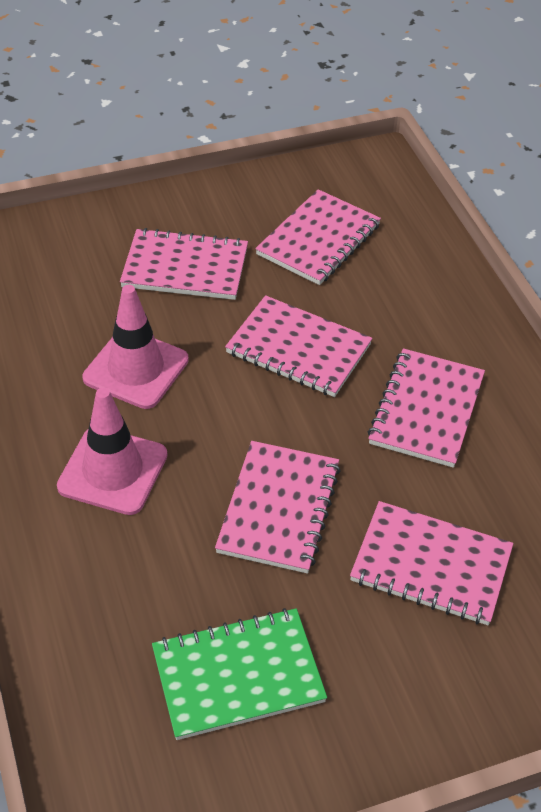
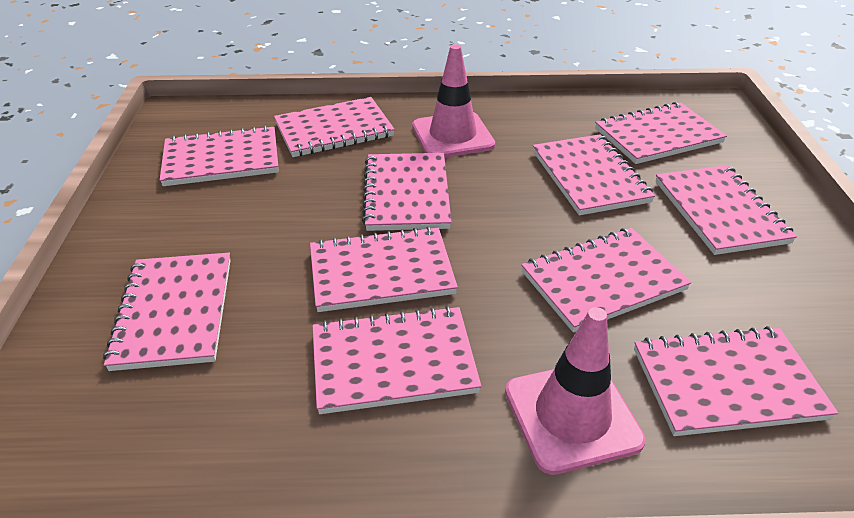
green notebook: [152,608,327,740] = 1 -> none = 0
pink notebook: [120,228,248,300] [215,441,341,574] [225,295,373,397] [255,189,381,285] [350,501,513,625] [368,348,485,468] = 6 -> [103,253,231,371] [160,125,279,186] [274,97,395,157] [310,226,458,312] [312,306,481,414] [362,153,452,231] [521,228,691,332] [533,134,655,215] [595,102,727,164] [634,326,838,436] [655,165,797,255] = 11

